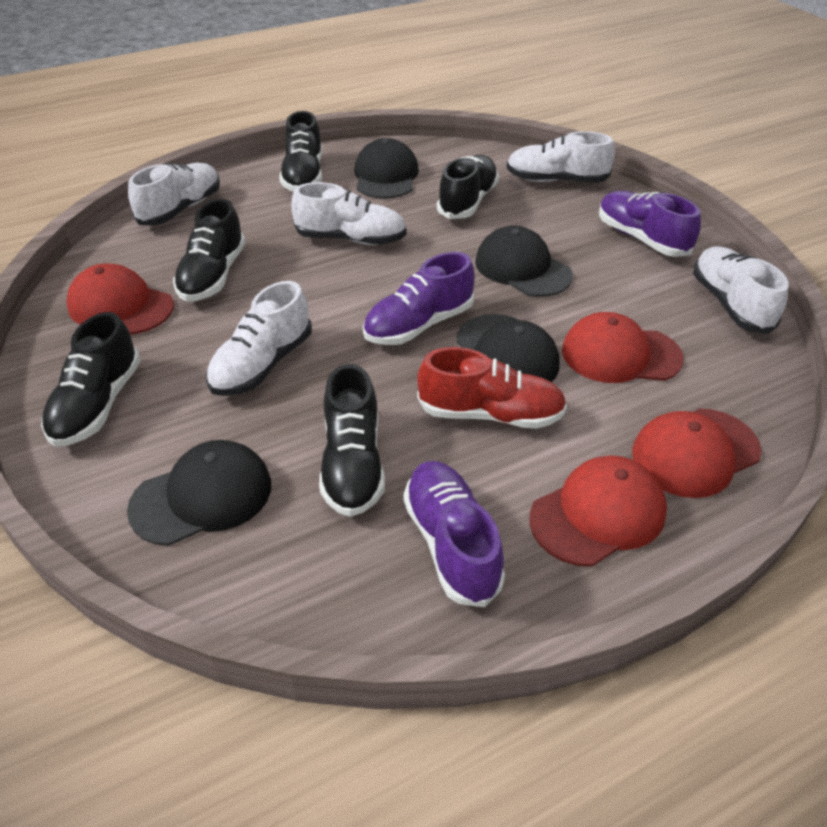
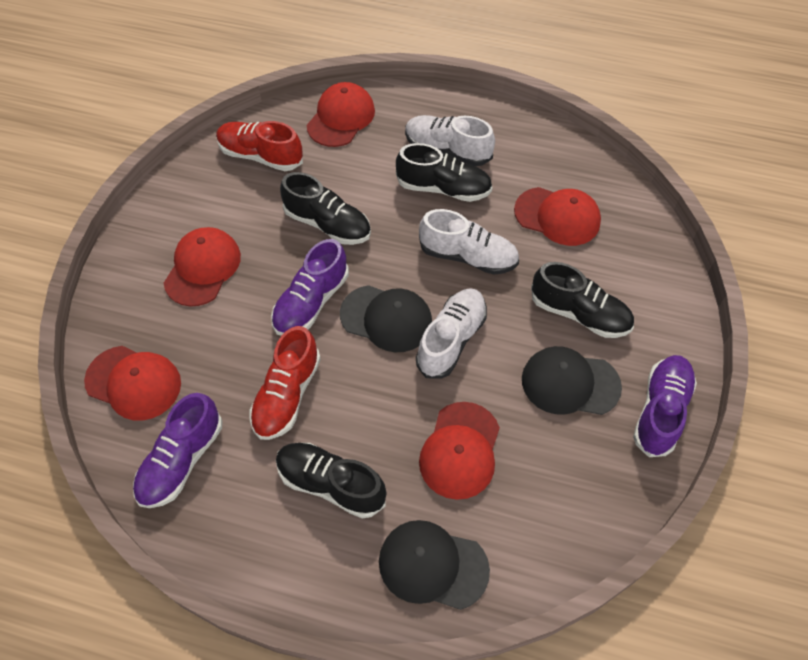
black cap: [127,440,271,546] [354,138,419,199] [456,314,559,382] [475,226,573,297] = 4 -> [340,285,432,352] [379,520,490,610] [522,346,622,415] = 3
black shoe: [41,312,141,447] [173,199,246,302] [279,111,322,192] [319,364,385,517] [437,155,499,219] = 5 -> [276,443,387,519] [280,172,371,245] [396,143,492,202] [531,262,634,338] = 4
red cap: [66,263,174,335] [529,455,667,567] [562,312,684,383] [632,408,762,498] = 4 -> [84,346,181,421] [164,227,241,307] [307,82,375,147] [419,402,500,500] [514,187,601,246] = 5
red shoe: [417,347,567,429] = 1 -> [216,121,303,171] [250,326,321,440] = 2
white shoe: [128,163,220,225] [206,281,312,396] [291,182,406,245] [507,131,615,183] [693,246,789,334] = 5 -> [405,115,495,166] [416,288,487,379] [419,209,519,275] = 3

